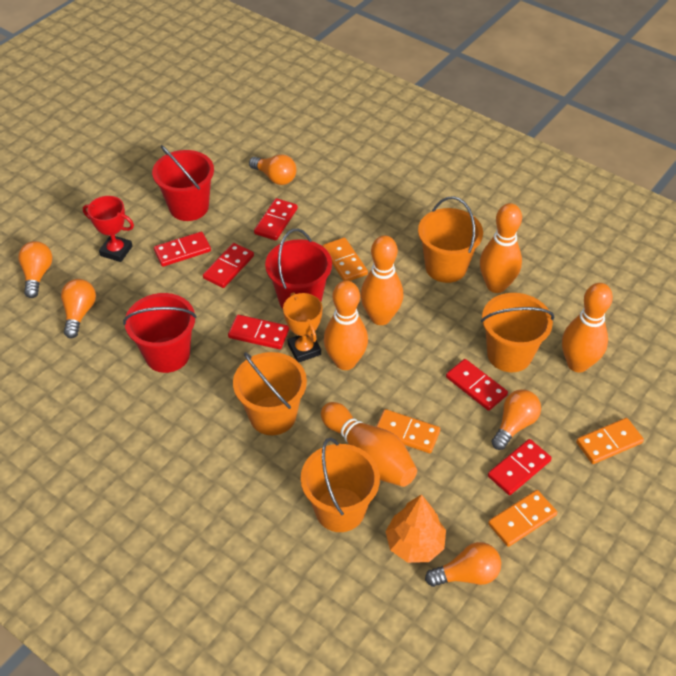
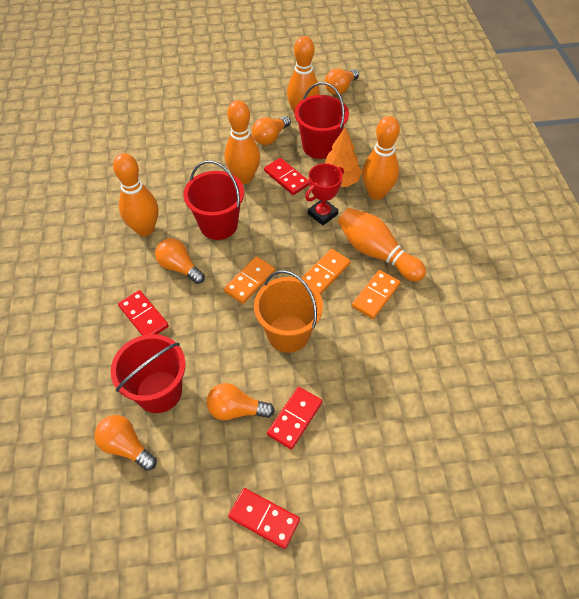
orange bucket: [233,352,307,435] [301,438,380,532] [418,196,483,283] [481,293,554,372] = 4 -> [254,270,323,353] = 1
orange domino: [322,237,368,281] [376,409,440,453] [488,490,557,547] [576,418,644,464] = 4 -> [224,256,275,304] [302,249,351,295] [352,270,400,319] = 3
orange trophy: [283,292,322,362] = 1 -> none = 0
red domino: [154,231,211,267] [203,243,254,288] [228,315,289,349] [254,198,298,241] [446,359,508,411] [488,439,552,495] = 6 -> [118,290,169,336] [228,488,300,549] [264,158,309,195] [267,387,322,450] = 4

